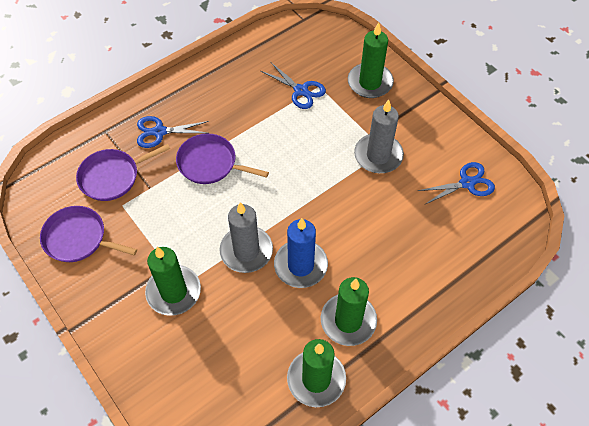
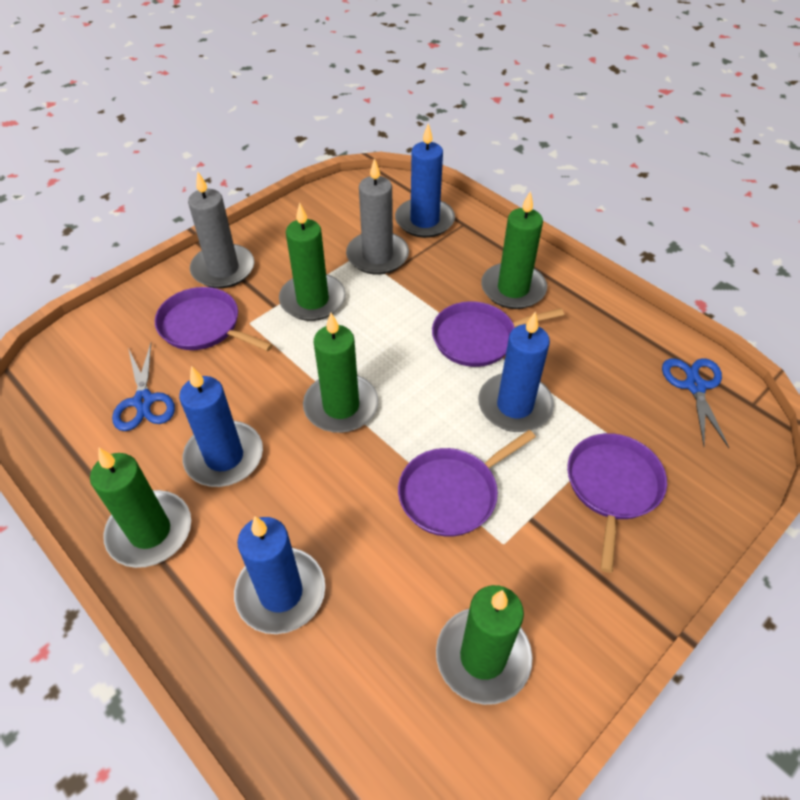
blue candle: [274,218,328,288] = 1 -> [179,366,263,487] [234,516,325,634] [395,123,455,238] [478,312,554,432] = 4
blue scissors: [137,116,209,148] [261,63,326,109] [418,162,495,205] = 3 -> [112,343,175,431] [662,358,729,448] = 2
green candle: [145,247,201,316] [287,339,346,407] [321,277,377,346] [348,22,394,98] = 4 -> [90,448,191,568] [279,202,346,321] [303,313,378,433] [436,585,533,705] [481,191,547,309] = 5
purple pan: [40,206,137,262] [76,144,170,201] [176,133,269,184] = 3 -> [155,287,273,351] [398,430,536,537] [432,301,564,367] [567,433,667,573] = 4

